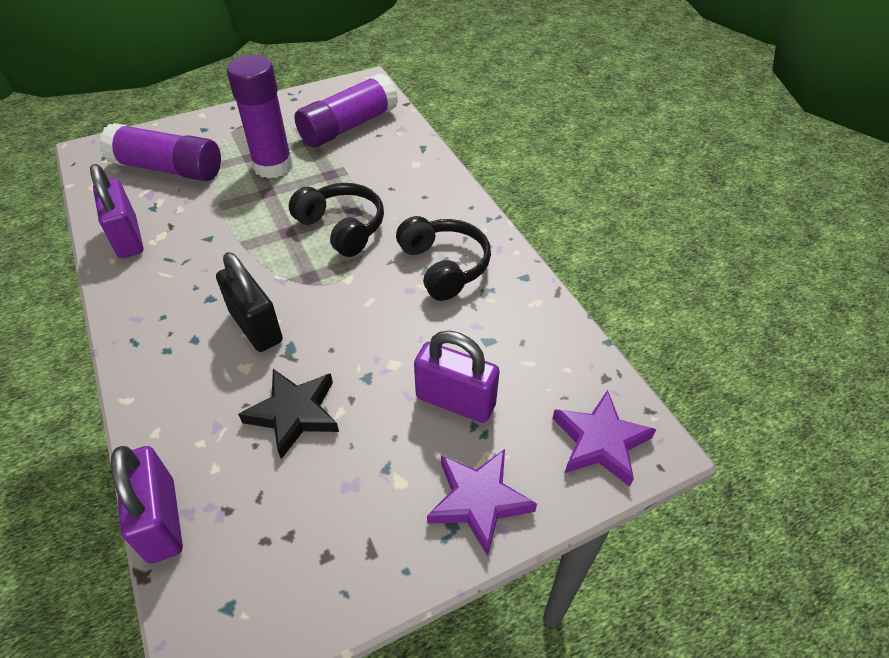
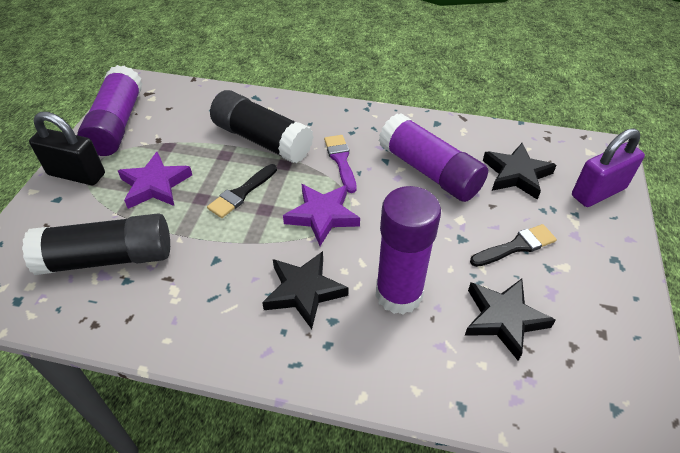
black brush: none = 0 -> [207,164,277,218] [470,224,557,267] = 2
black glue stick: none = 0 -> [22,213,170,275] [210,90,313,163] = 2
black headphones: [289,183,384,257] [396,216,491,301] = 2 -> none = 0
black star: [238,369,339,459] = 1 -> [262,251,349,329] [465,279,556,361] [483,143,556,199] = 3
purple brush: none = 0 -> [324,135,356,193] = 1
purple padlock: [90,164,143,258] [111,446,183,564] [414,331,500,423] = 3 -> [572,128,645,207] = 1

